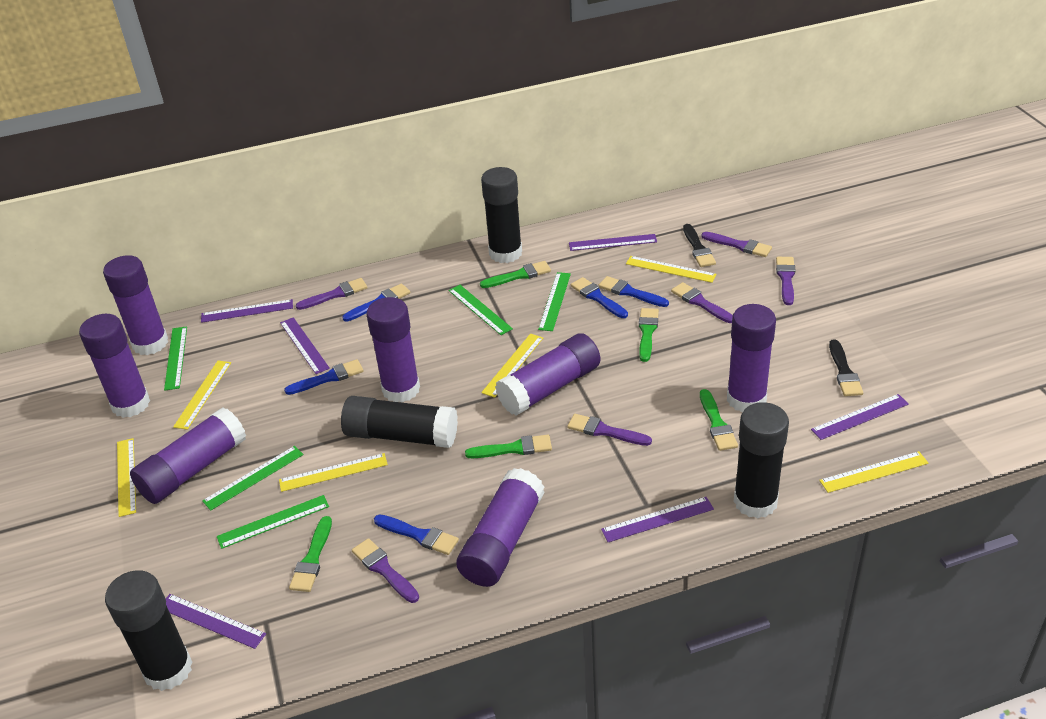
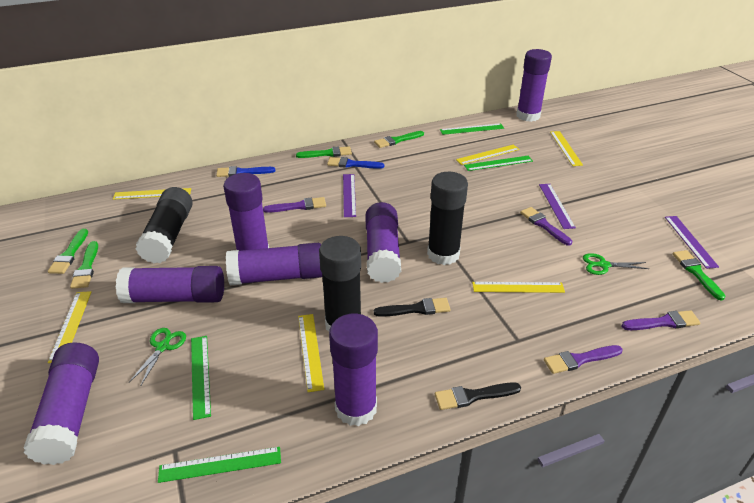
black glue stick: [105,570,192,691] [341,396,458,448] [481,167,522,263] [734,402,789,519] = 4 -> [136,187,193,263] [319,236,361,331] [427,172,468,265] = 3
blue brush: [284,359,363,395] [342,283,410,321] [374,514,459,555] [571,277,628,318] [598,276,669,307] = 5 -> [216,166,275,177] [327,157,384,169] = 2
green ruler: [164,326,187,391] [202,446,304,511] [217,495,329,549] [448,285,513,335] [538,272,571,331] = 5 -> [158,447,281,483] [191,336,211,420] [440,123,504,135] [464,156,533,171] = 4
green scissors: none = 0 -> [129,328,186,385] [583,253,649,275] = 2
purple brush: [296,278,367,310] [352,538,419,603] [567,414,652,446] [671,282,733,323] [701,232,772,257] [776,257,796,305] = 6 -> [263,197,326,213] [520,207,572,246] [544,345,623,374] [622,310,701,330] = 4
purple ruler: [166,594,266,649] [201,299,293,323] [280,317,330,374] [569,234,657,251] [601,497,714,542] [811,394,909,440] = 6 -> [343,174,356,217] [539,184,576,229] [665,216,719,269] = 3

